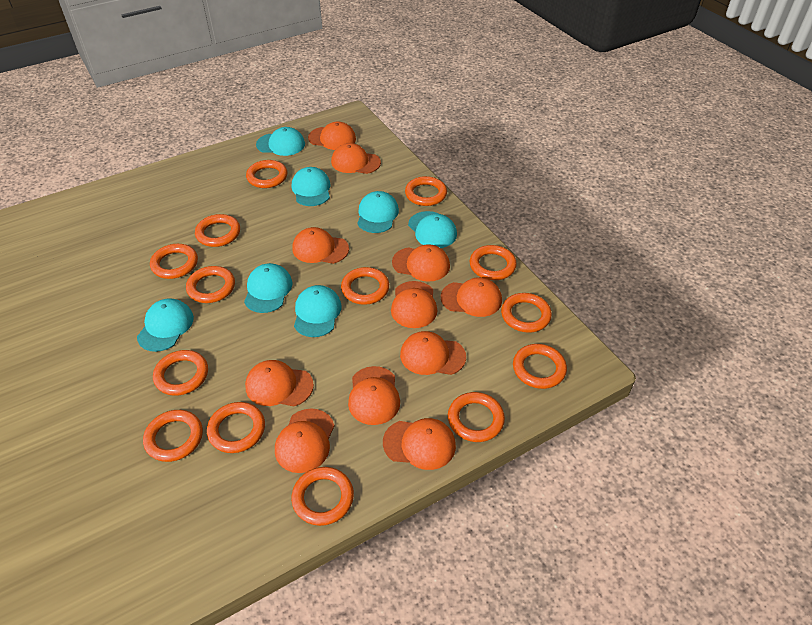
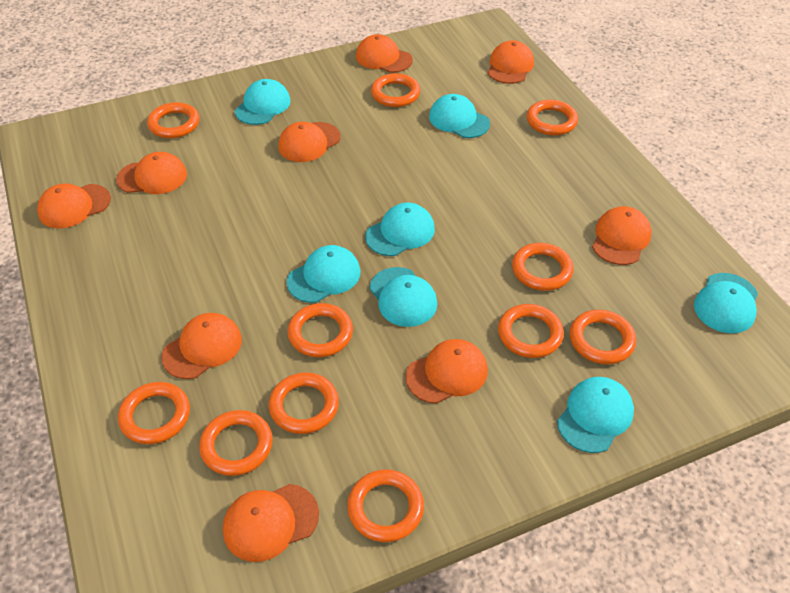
orange cap: [245,360,314,406] [275,409,334,473] [292,227,349,264] [308,121,356,150] [331,143,381,174] [348,366,400,425] [383,418,456,470] [391,281,437,328] [392,244,450,282] [400,331,466,375] [441,277,502,317] = 11 -> [37,183,111,229] [116,152,187,194] [161,313,242,379] [223,484,319,562] [278,122,340,162] [356,34,413,73] [406,339,488,404] [488,40,534,84] [592,206,652,265] = 9
orange ring: [143,410,203,462] [150,244,198,279] [153,350,208,396] [186,266,235,303] [195,214,240,247] [207,402,265,453] [246,160,287,188] [291,467,354,526] [341,267,389,305] [405,176,447,206] [448,392,505,442] [470,245,517,280] [501,293,552,333] [513,344,567,389] = 14 -> [118,382,190,444] [147,102,200,138] [199,410,273,476] [269,372,339,434] [287,303,353,357] [347,470,424,542] [371,73,420,107] [498,304,564,358] [512,243,574,291] [527,100,578,135] [570,310,636,364] = 11

